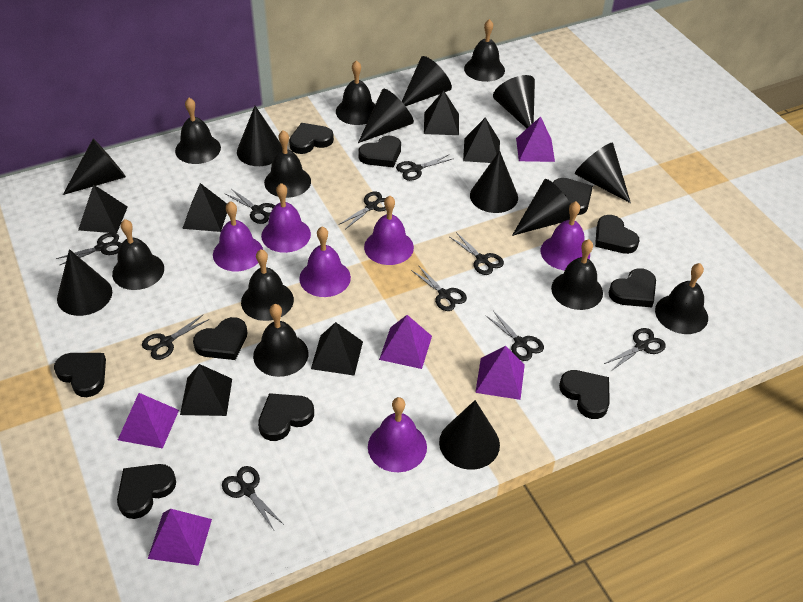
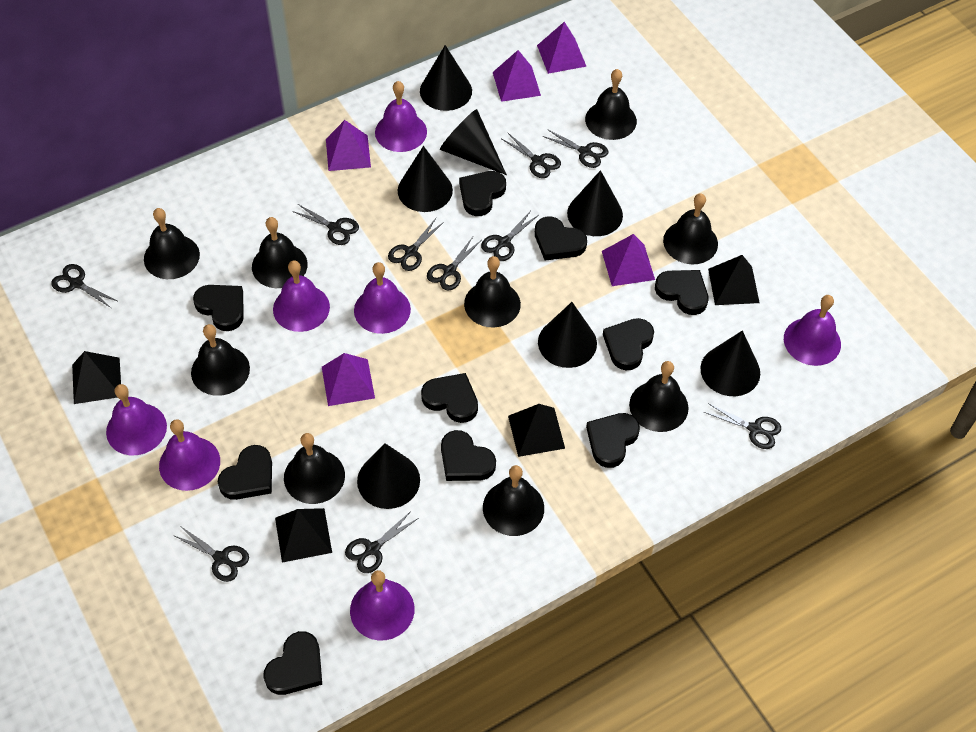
black cone: [57,249,112,316] [63,139,126,195] [237,106,282,166] [358,89,414,143] [402,56,452,106] [439,400,500,470] [470,151,518,213] [493,75,535,128] [512,179,571,236] [575,143,631,203] = 10 -> [357,443,420,509] [398,146,453,212] [420,45,472,111] [440,109,507,175] [538,302,597,368] [567,170,623,236] [700,330,760,396] = 7
black pyramid: [78,184,128,233] [180,364,232,416] [182,183,227,232] [311,322,363,375] [424,90,459,135] [463,117,500,163] = 6 -> [72,351,121,404] [275,508,332,563] [508,404,565,457] [708,255,760,305] = 4
purple bell: [213,201,263,271] [261,183,311,253] [299,227,351,297] [364,195,414,265] [368,397,427,472] [541,201,590,270] = 6 -> [106,384,167,455] [159,420,220,491] [273,260,330,332] [350,570,415,640] [354,262,411,334] [375,81,427,152] [784,295,841,366] = 7

